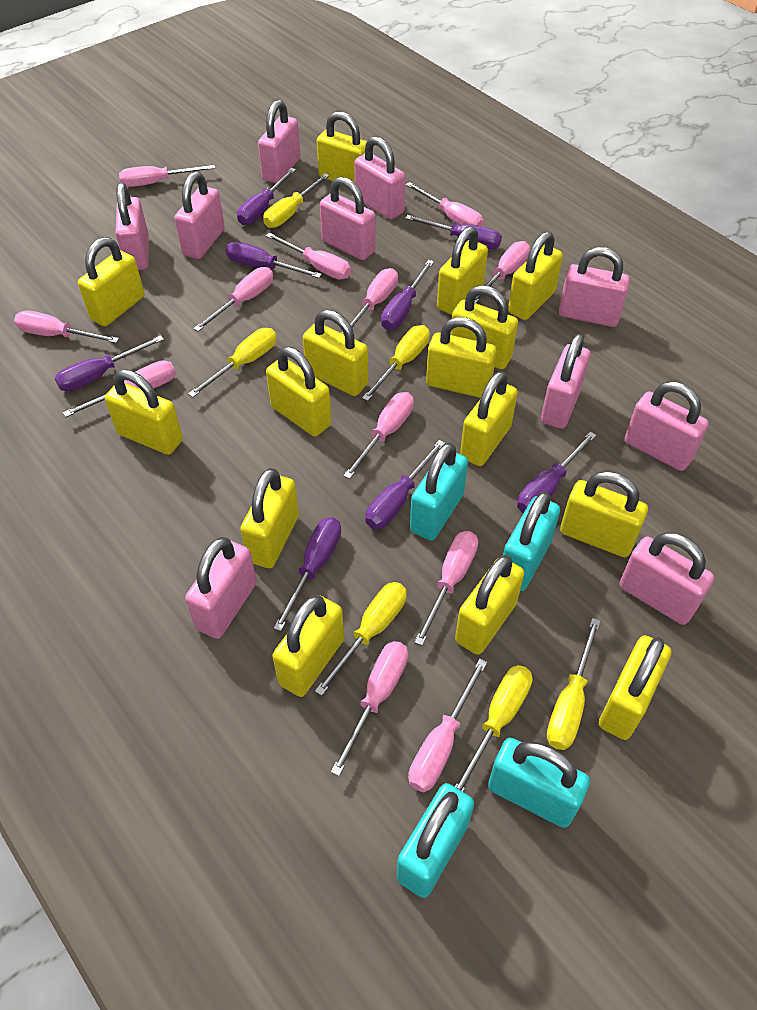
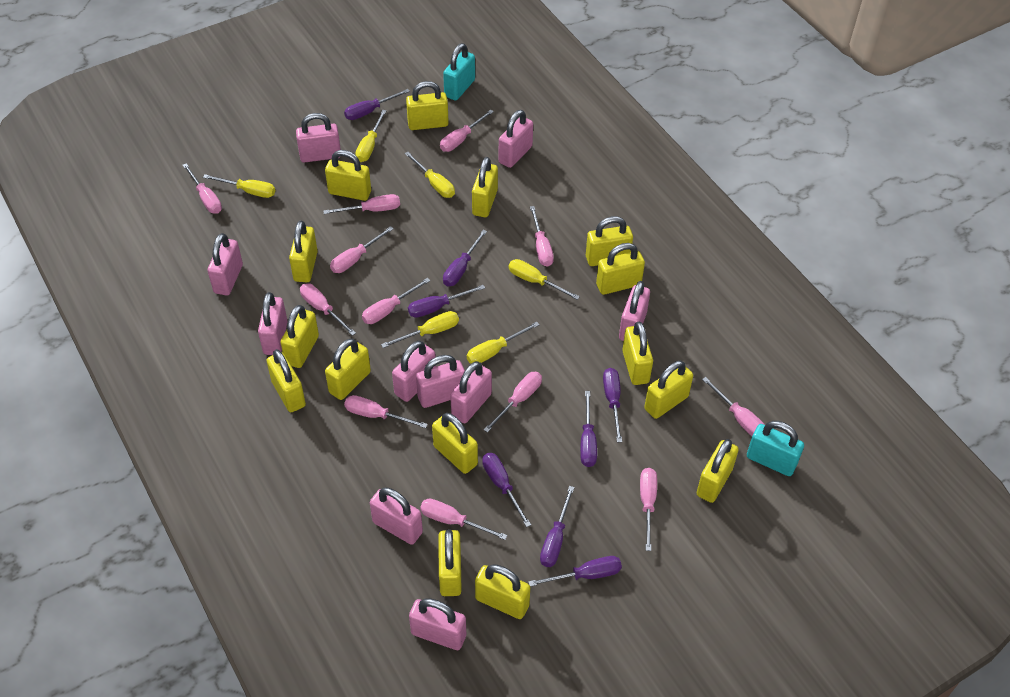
turquoise padlock: [397,783,474,898] [410,442,468,541] [488,738,590,828] [503,491,560,591] = 4 -> [443,43,475,101] [747,421,804,476] = 2

